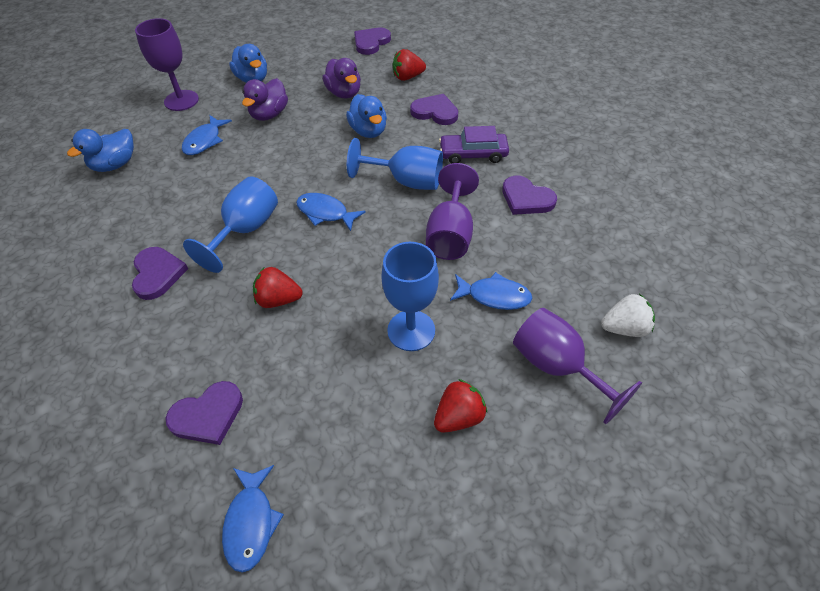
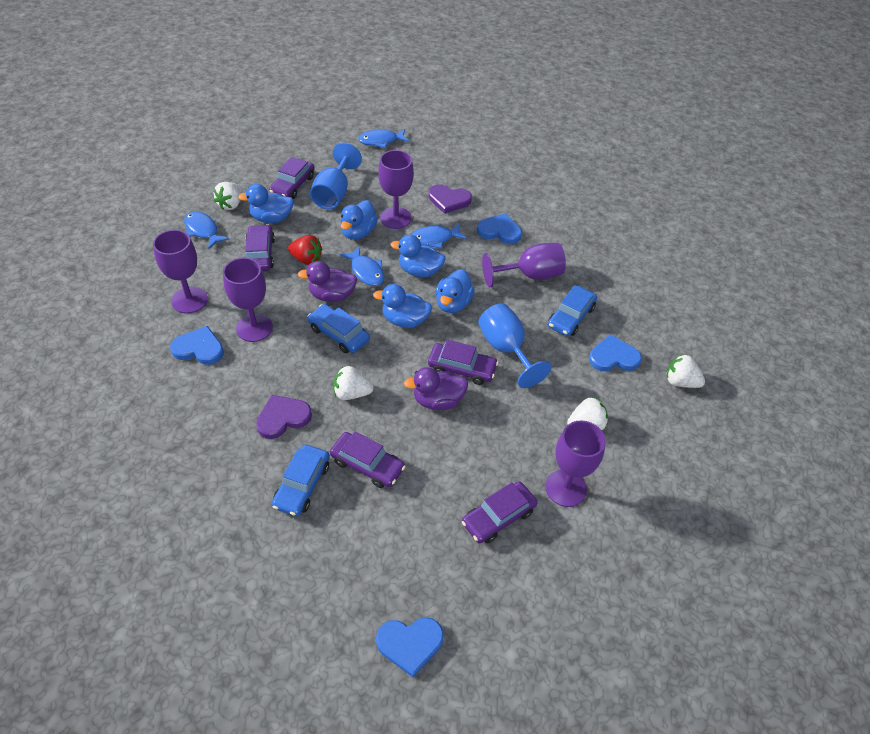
blue car: none = 0 -> [272,445,330,517] [308,304,370,353] [548,285,597,336] = 3
blue duck: [67,129,134,172] [229,44,267,83] [346,94,387,138] = 3 -> [238,184,294,223] [341,200,378,240] [373,284,432,328] [390,234,446,277] [436,269,475,313] = 5
blue goblet: [183,177,278,273] [347,138,443,190] [381,242,439,351] = 3 -> [310,143,362,209] [478,303,552,388] = 2
blue heart: none = 0 -> [170,326,224,365] [376,617,444,677] [477,213,522,244] [589,334,642,371] = 4
purple car: [439,126,509,164] = 1 -> [245,224,275,271] [269,157,315,199] [330,431,406,488] [428,340,498,385] [462,482,538,543] = 5
purple goblet: [135,18,199,111] [426,163,479,260] [513,308,642,424] = 3 -> [153,230,208,314] [223,258,273,342] [378,150,414,229] [482,243,566,287] [545,420,606,507] = 5
purple heart: [132,247,188,300] [165,381,243,445] [354,28,391,55] [410,94,458,125] [502,176,557,215] = 5 -> [256,395,312,439] [429,184,472,214] = 2
red strawberry: [253,267,302,308] [393,49,426,81] [434,379,487,433] = 3 -> [288,235,322,265] = 1
white strawberry: [601,294,655,337] = 1 -> [213,182,243,210] [334,366,374,400] [567,397,608,430] [667,354,705,388] = 4

